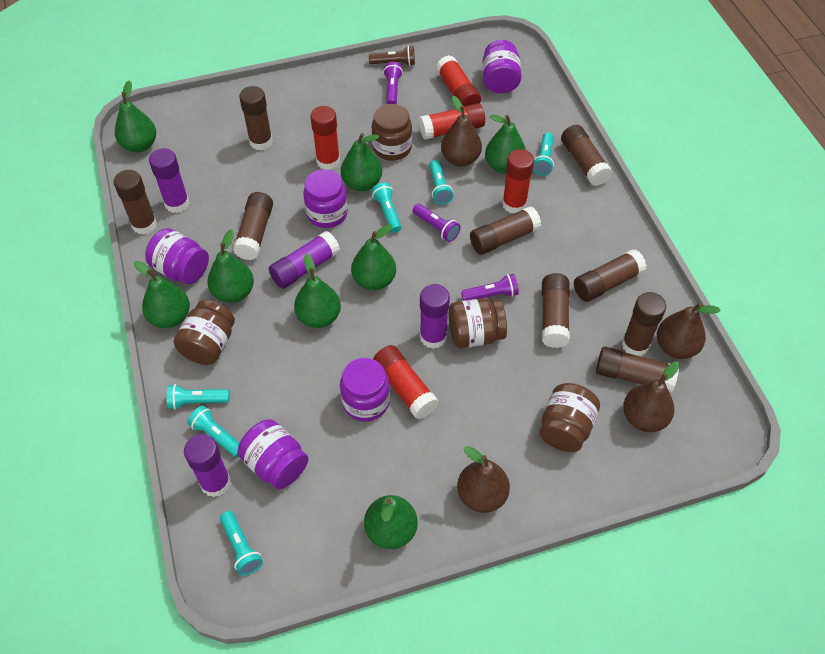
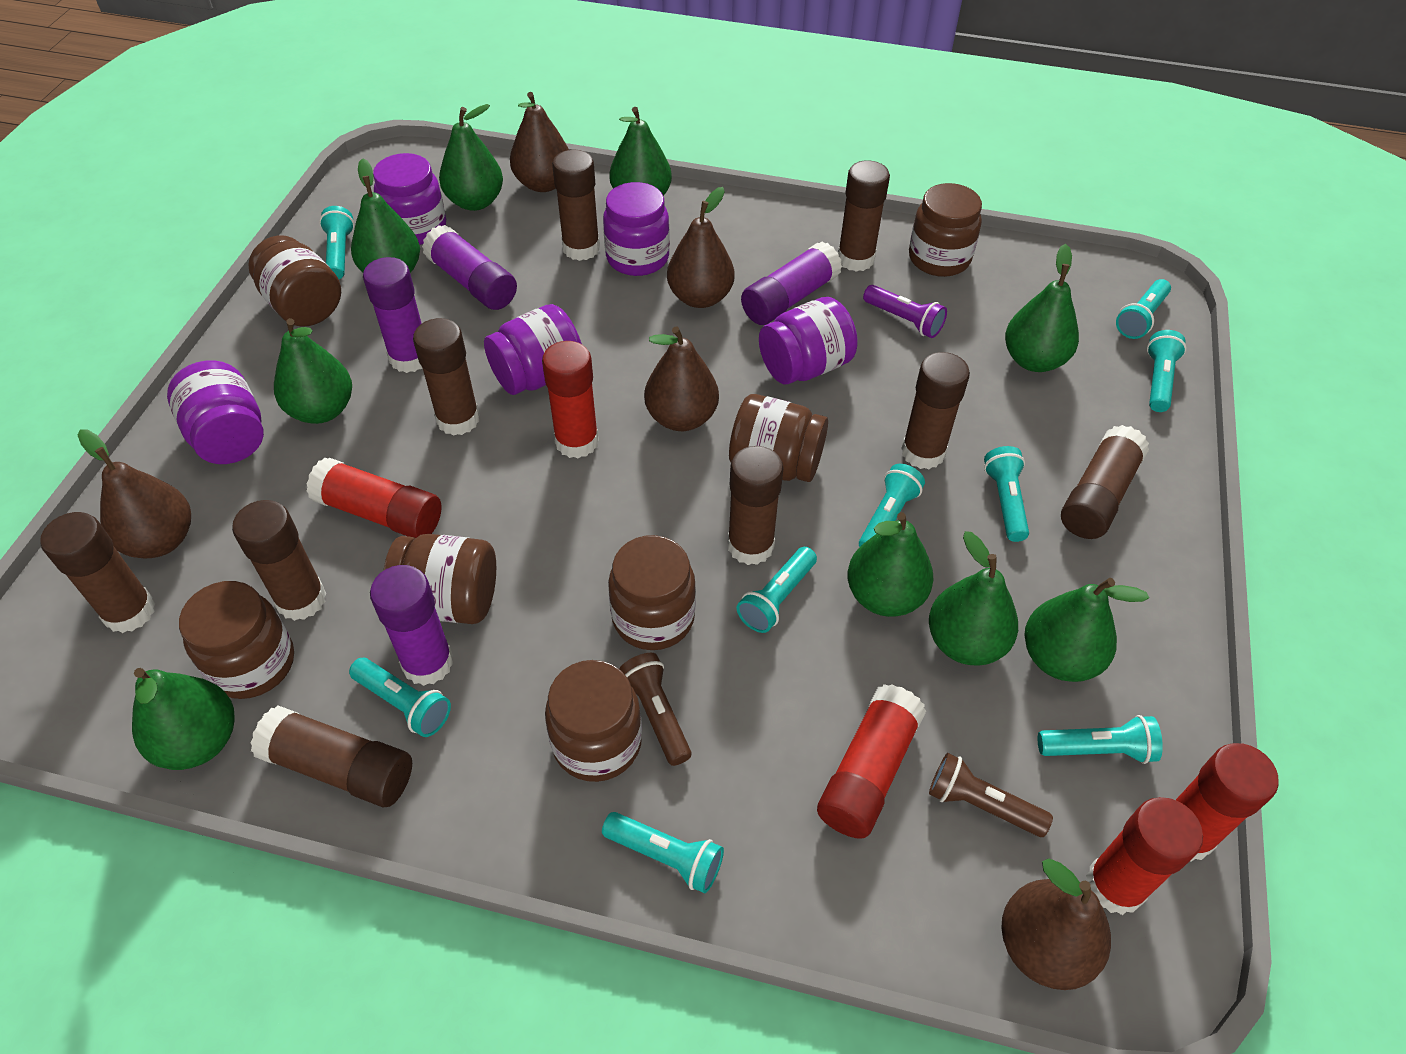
brown flashlight: [369,46,415,66] = 1 -> [619,653,691,766] [929,753,1053,837] = 2
brown jar: [174,300,235,365] [372,104,412,161] [449,298,507,348] [540,383,600,452] = 4 -> [179,581,294,699] [248,235,341,327] [383,534,496,624] [545,660,642,782] [608,535,696,650] [729,394,828,482] [909,183,982,277] = 7
brown pear: [441,96,482,167] [457,446,510,513] [623,361,680,432] [657,303,721,359] = 4 -> [78,429,191,559] [510,92,569,192] [644,326,719,431] [667,187,734,308] [1001,859,1111,990] = 5
green pear: [115,80,156,152] [134,261,190,328] [207,229,254,303] [294,254,341,328] [341,133,382,191] [351,224,396,290] [364,495,418,549] [485,115,526,174] = 8 -> [132,668,235,770] [274,318,352,424] [351,158,420,273] [439,104,503,211] [609,107,672,196] [847,512,934,617] [929,531,1018,666] [1005,244,1079,372] [1025,578,1149,682] = 9
purple flashlight: [383,62,403,104] [412,204,460,242] [461,274,519,301] = 3 -> [863,285,947,338] = 1
turquoise flashlight: [167,384,229,410] [187,406,239,457] [220,511,263,576] [371,182,401,233] [429,160,454,205] [533,132,554,175] = 6 -> [319,206,355,279] [349,658,451,737] [602,812,724,893] [737,547,817,633] [859,464,925,547] [984,446,1029,542] [1038,715,1163,764] [1116,279,1171,339] [1147,330,1186,412] = 9

